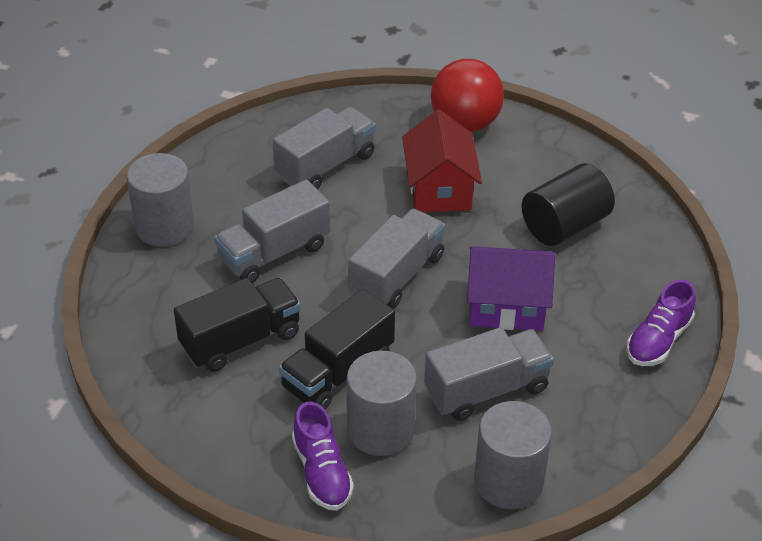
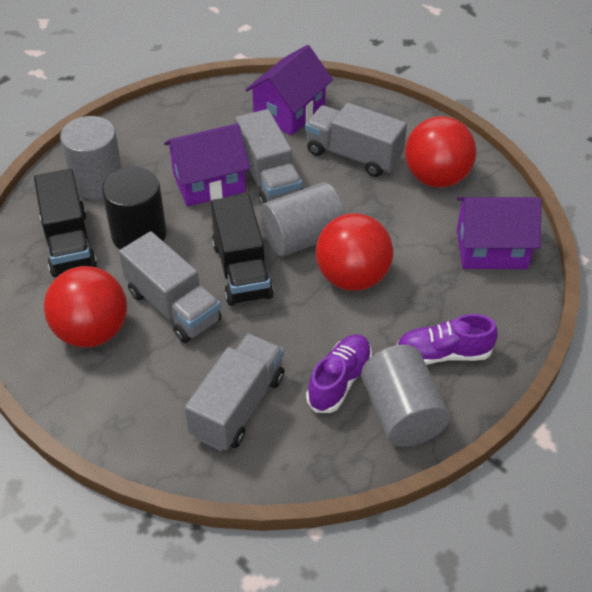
purple house: [467,246,556,331] = 1 -> [164,123,250,206] [245,45,333,136] [457,197,542,269] = 3
red ball: [431,59,504,132] = 1 -> [44,266,127,347] [316,213,393,291] [405,116,476,188] = 3
red house: [402,109,482,212] = 1 -> none = 0

